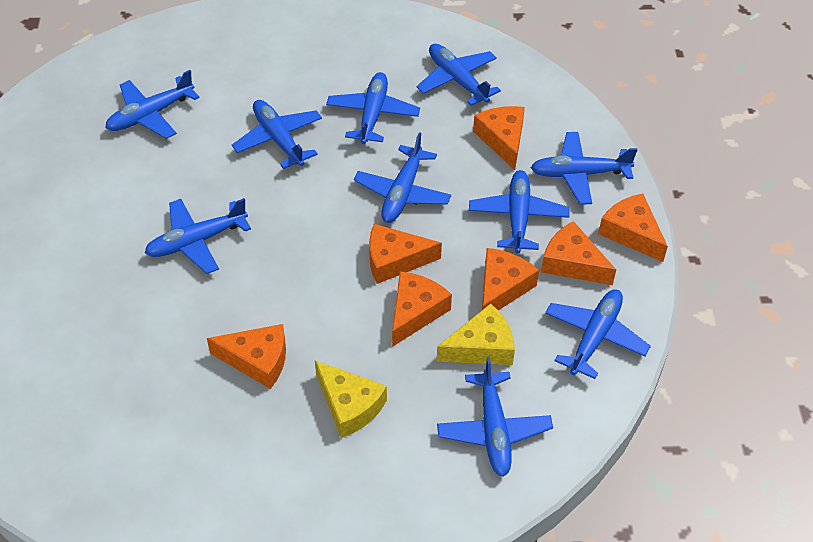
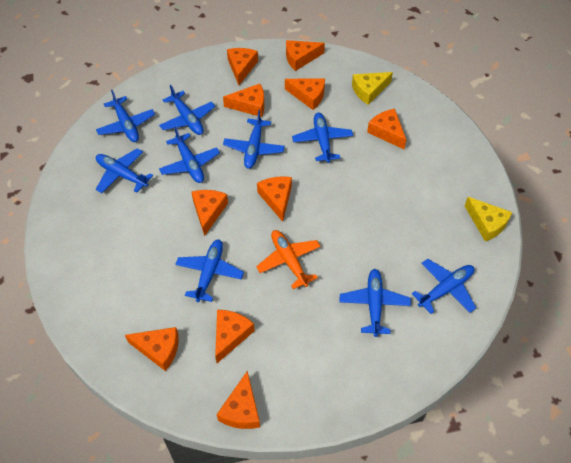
blue plane: [105,70,200,139] [145,198,251,274] [232,100,322,169] [326,72,420,144] [354,132,451,223] [417,44,501,106] [437,356,553,477] [469,170,569,253] [531,132,637,205] [545,289,651,379] = 10 -> [96,90,155,142] [96,148,153,193] [159,85,215,135] [159,127,220,183] [175,239,244,302] [223,110,285,169] [292,113,353,163] [340,269,411,337] [412,259,476,314] = 9
orange cheese: [207,324,286,389] [369,224,442,284] [392,271,452,347] [473,106,525,170] [482,248,539,310] [541,221,616,285] [598,194,668,262] = 7 -> [125,327,179,371] [192,190,228,236] [215,310,254,363] [217,371,260,429] [223,84,264,117] [227,48,258,85] [257,176,292,222] [285,78,325,110] [286,40,325,71] [367,109,406,149] = 10
orange plane: none = 0 -> [256,230,321,289] = 1

